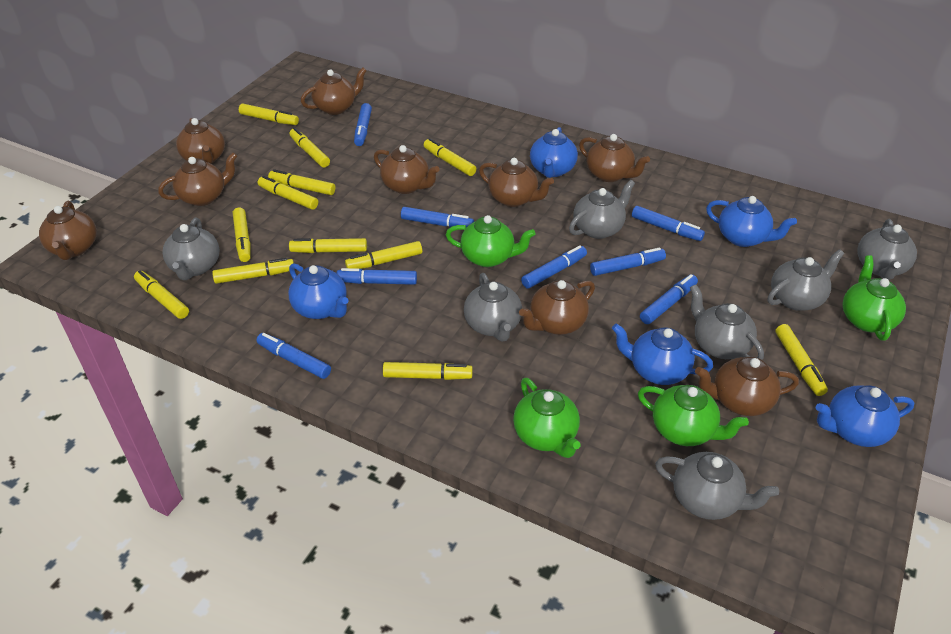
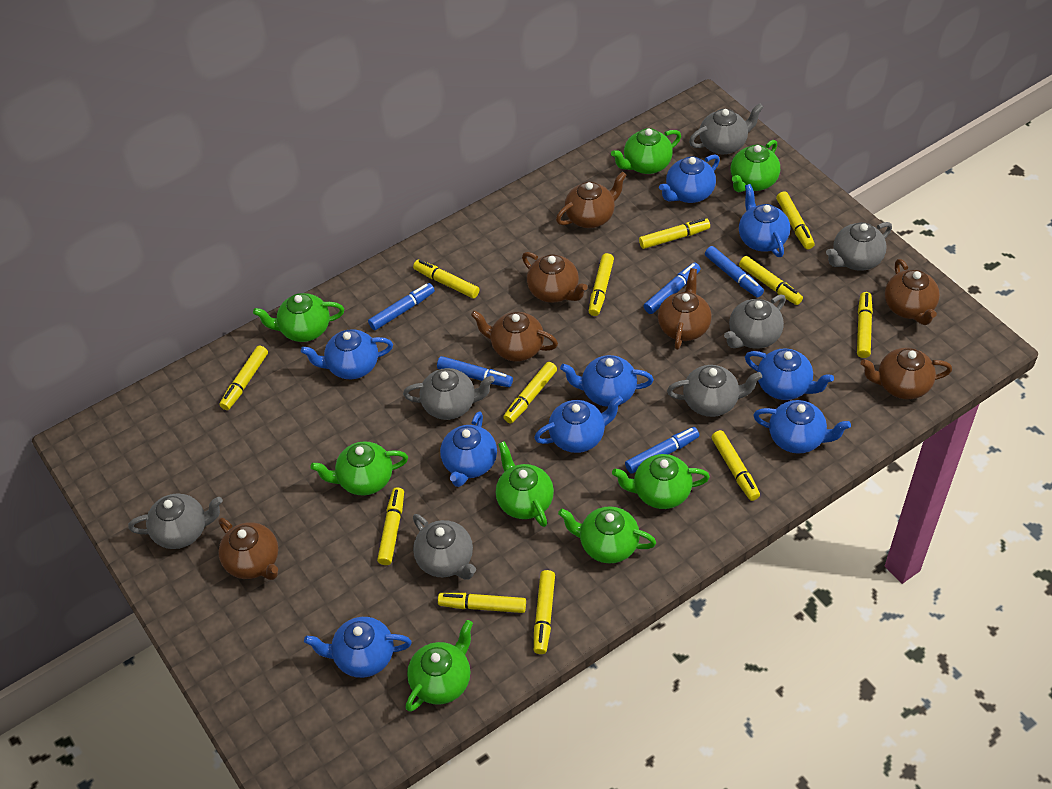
blue marker: [257,333,331,379] [336,268,417,285] [354,103,372,146] [401,207,474,228] [521,245,587,288] [590,247,666,276] [632,206,705,241] [640,274,698,324] = 8 -> [368,283,435,330] [437,356,513,387] [625,427,699,474] [644,263,701,314] [705,246,764,298] = 5
blue teapot: [288,263,348,319] [530,127,578,178] [612,323,713,385] [706,196,797,247] [816,385,914,447] = 5 -> [301,329,393,379] [304,617,412,678] [440,411,497,487] [534,395,623,453] [560,355,654,407] [659,154,720,203] [739,184,790,257] [745,348,834,400] [753,400,851,454] = 9
brown teapot: [39,201,97,260] [158,152,237,206] [176,118,225,164] [301,67,367,115] [374,145,440,194] [479,158,554,207] [519,280,595,335] [579,134,650,182] [695,356,799,416] = 9 -> [218,518,278,580] [471,310,558,362] [522,252,588,303] [556,171,627,228] [658,268,712,350] [860,348,952,400] [885,259,940,325] = 7
green teapot: [446,215,536,267] [513,378,580,458] [638,385,749,446] [843,255,906,341] = 4 -> [253,293,344,342] [310,441,408,496] [406,620,473,712] [496,441,554,527] [558,506,656,563] [611,128,681,174] [612,454,710,509] [731,140,780,192] = 8

